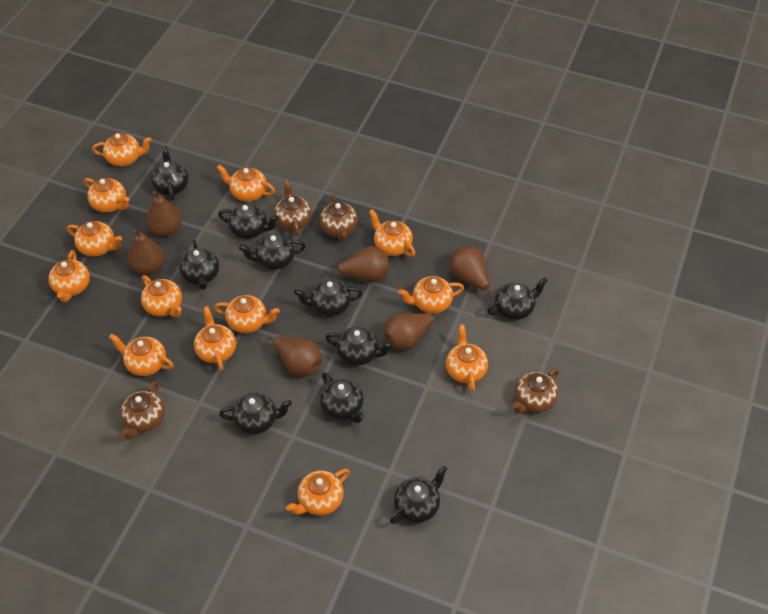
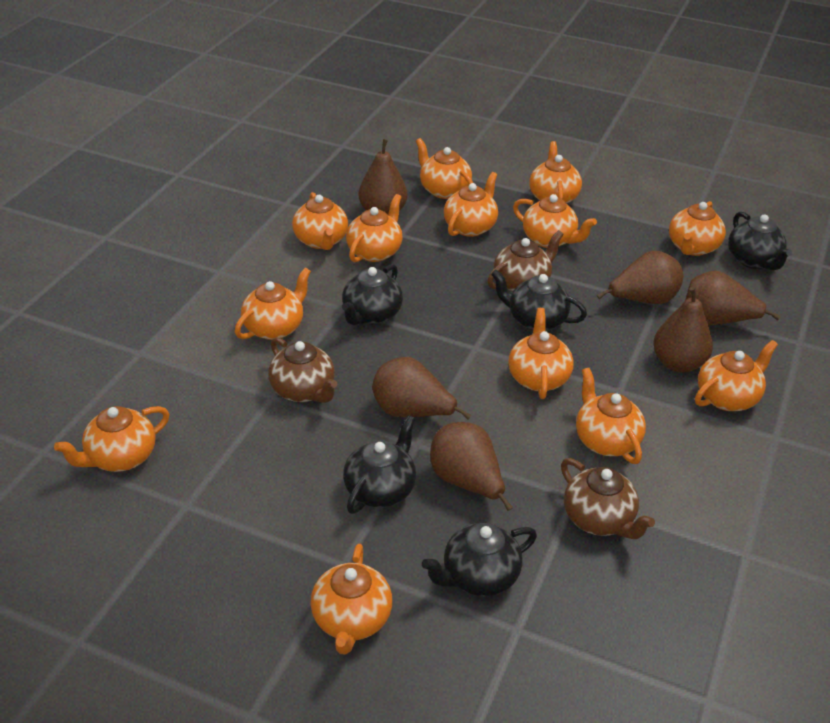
black teapot: [151,146,189,201] [179,240,219,290] [218,204,279,239] [219,393,292,434] [239,234,306,270] [294,279,363,316] [320,372,365,423] [326,326,393,366] [390,466,447,524] [487,277,548,320] = 10 -> [342,264,403,325] [343,415,416,514] [422,523,537,596] [491,270,587,331] [728,212,792,270] = 5
brown teapot: [120,381,165,439] [274,179,312,236] [320,194,358,242] [512,368,559,413] = 4 -> [268,337,338,403] [487,230,564,292] [561,458,655,539] = 3

